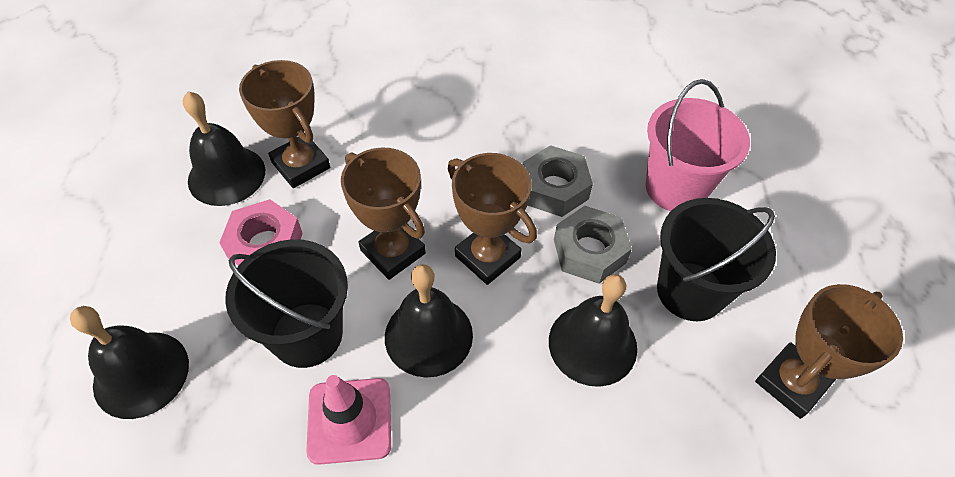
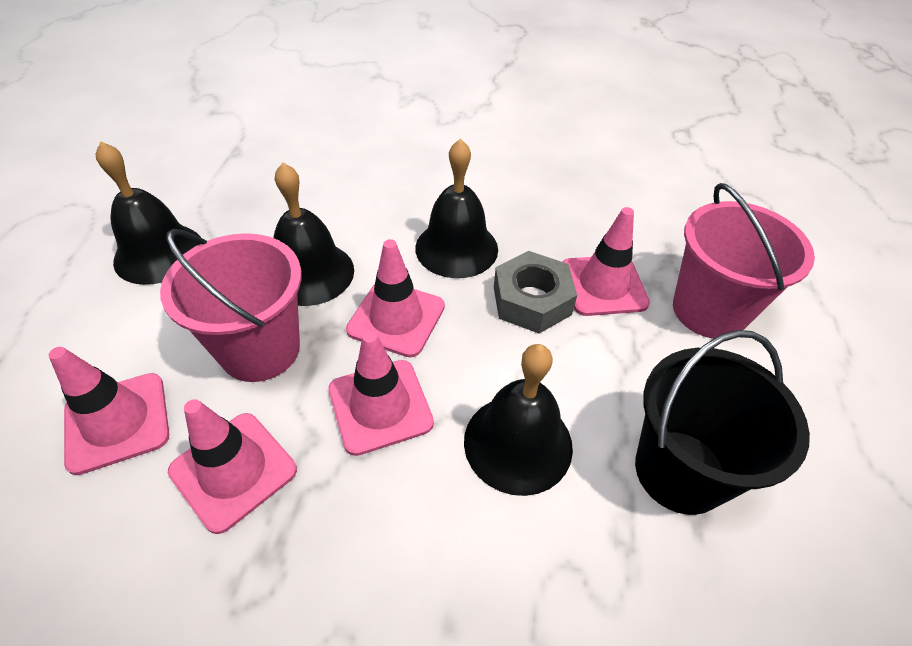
black bucket: [225,239,348,368] [657,198,776,321] = 2 -> [635,330,810,515] = 1
brown trophy: [239,60,330,188] [341,147,426,280] [448,153,537,285] [755,284,903,419] = 4 -> none = 0
grey nut: [523,145,593,217] [554,206,632,284] = 2 -> [494,251,577,333] = 1
pink bucket: [646,79,750,211] = 1 -> [160,229,302,382] [673,183,815,339] = 2
pink nut: [219,199,303,266] = 1 -> none = 0
pink traffic cone: [306,375,391,465] = 1 -> [49,347,169,475] [168,399,297,534] [328,331,434,456] [346,239,445,357] [563,207,650,316] = 5

